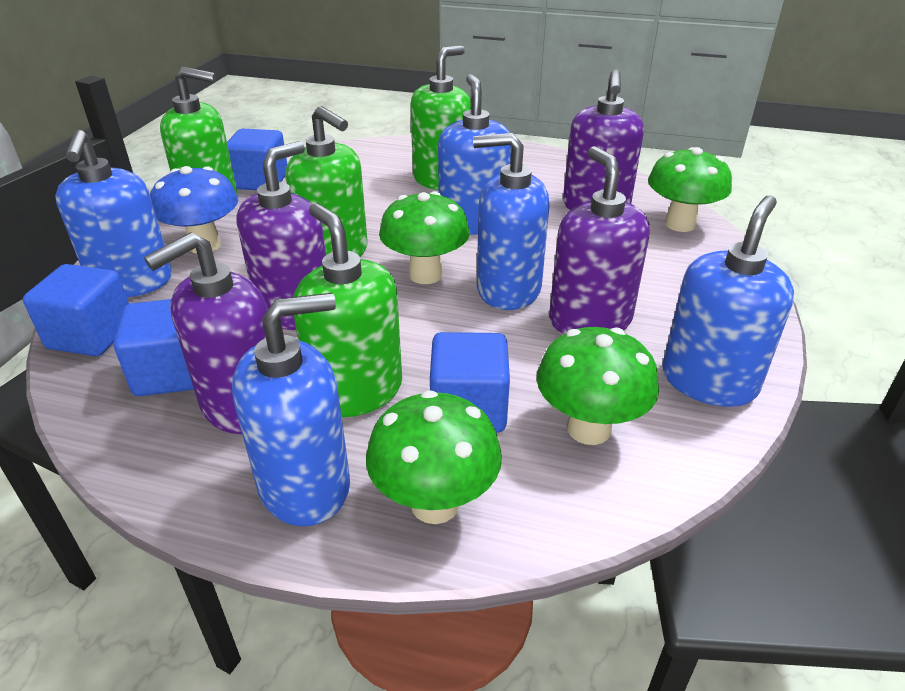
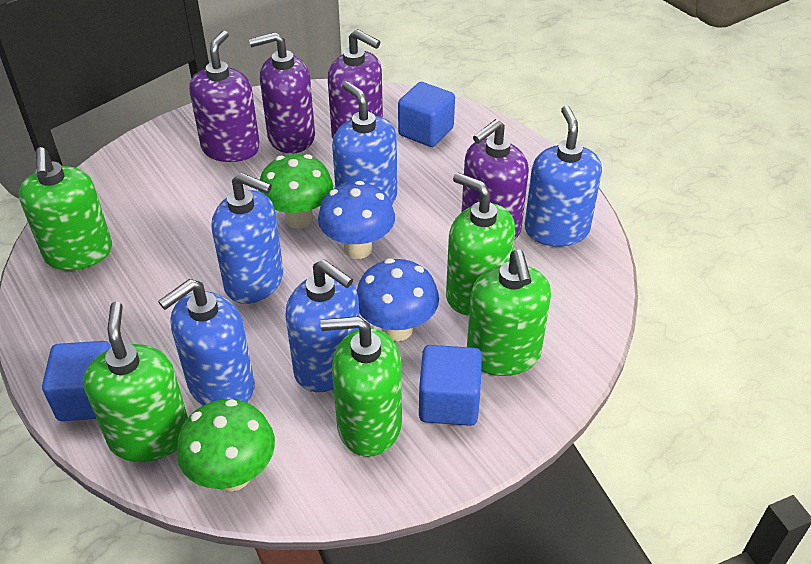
blue cube: [23,264,129,356] [114,299,194,396] [227,129,287,190] [430,332,510,433] = 4 -> [42,341,111,421] [398,82,455,147] [419,345,482,426] = 3
blue mushroom: [150,166,238,254] = 1 -> [318,181,395,259] [357,258,439,341] = 2
green mushroom: [366,390,502,524] [379,191,470,284] [536,327,659,445] [648,147,732,232] = 4 -> [177,399,275,491] [258,154,333,229] = 2
green soap dispenser: [160,67,238,194] [286,106,368,257] [293,203,402,417] [410,45,471,190] = 4 -> [19,147,112,270] [83,302,188,462] [320,316,402,457] [446,172,515,315] [467,250,551,376] = 5

